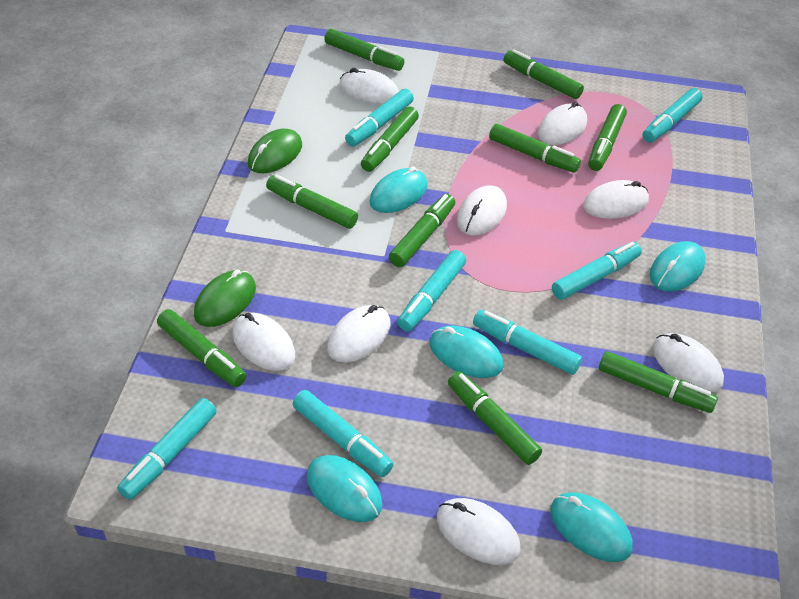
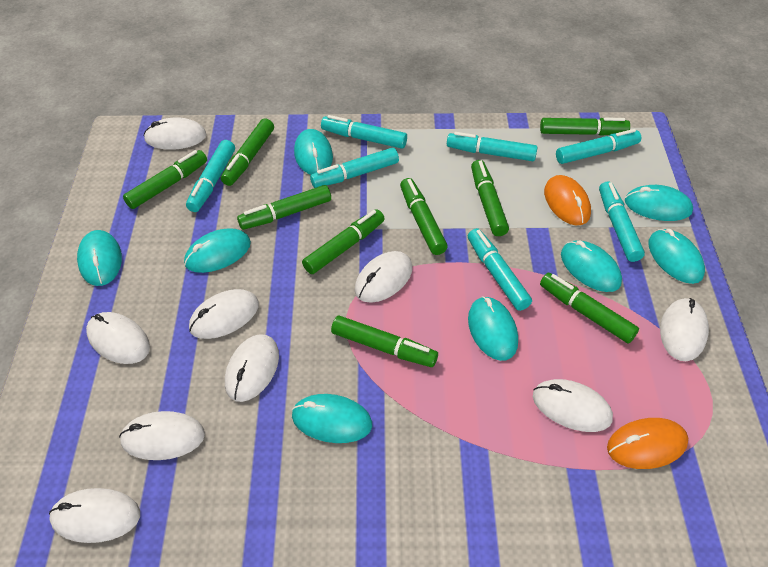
green marker: [157,309,246,387] [266,174,358,229] [324,29,404,71] [361,106,419,172] [389,194,455,267] [448,371,542,465] [489,124,581,173] [504,49,584,99] [588,104,627,171] [599,351,718,413] = 10 -> [123,150,207,209] [221,118,274,186] [237,185,331,230] [302,209,385,274] [331,316,438,367] [400,178,448,255] [471,160,509,236] [540,118,630,136] [540,273,639,344] = 9
green mouse: [194,270,256,327] [248,129,302,173] = 2 -> none = 0
orange mouse: none = 0 -> [544,175,591,225] [607,418,688,469] = 2
turquoise mouse: [307,455,382,522] [369,167,428,213] [429,326,504,378] [550,492,633,562] [650,241,706,292] = 5 -> [77,230,122,286] [184,228,251,273] [292,394,372,443] [294,129,333,175] [468,296,518,361] [561,240,622,292] [625,185,693,221] [648,229,705,284] = 8
white mouse: [232,313,295,371] [327,305,390,363] [339,68,399,104] [437,498,521,565] [457,185,507,236] [538,102,587,145] [583,180,649,219] [653,333,724,392] = 8 -> [49,488,140,543] [86,312,150,364] [119,411,205,460] [143,118,206,150] [189,289,259,339] [225,334,279,402] [355,251,412,303] [533,379,613,432] [660,298,709,361] = 9

